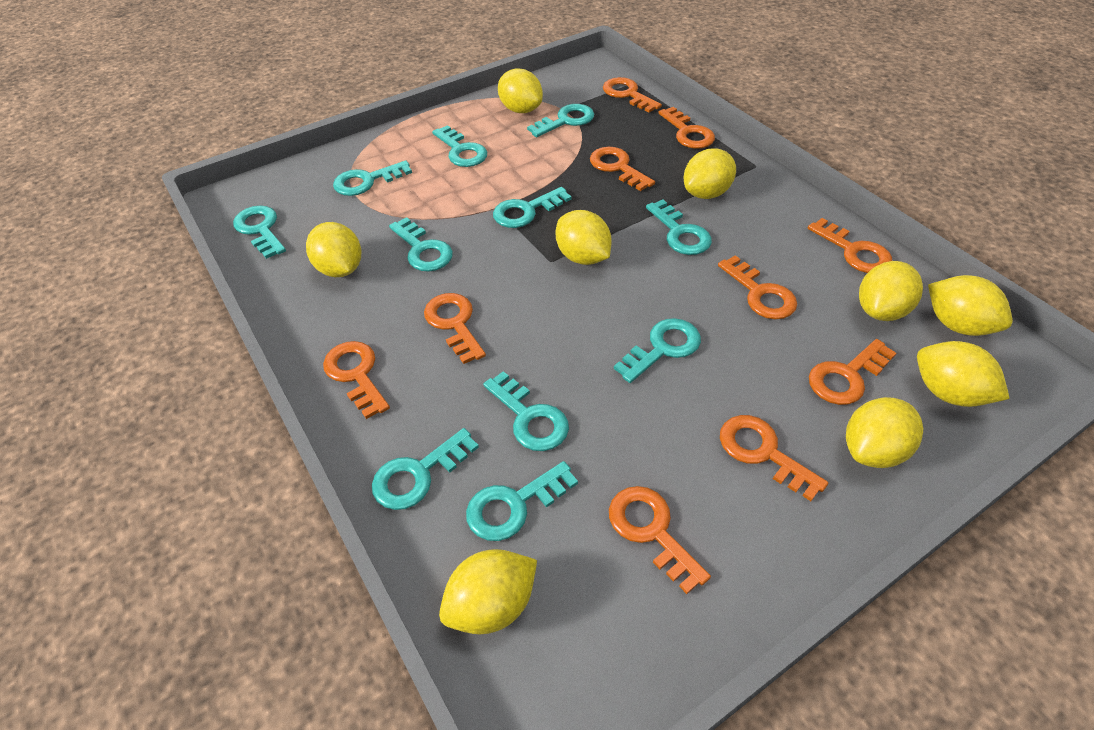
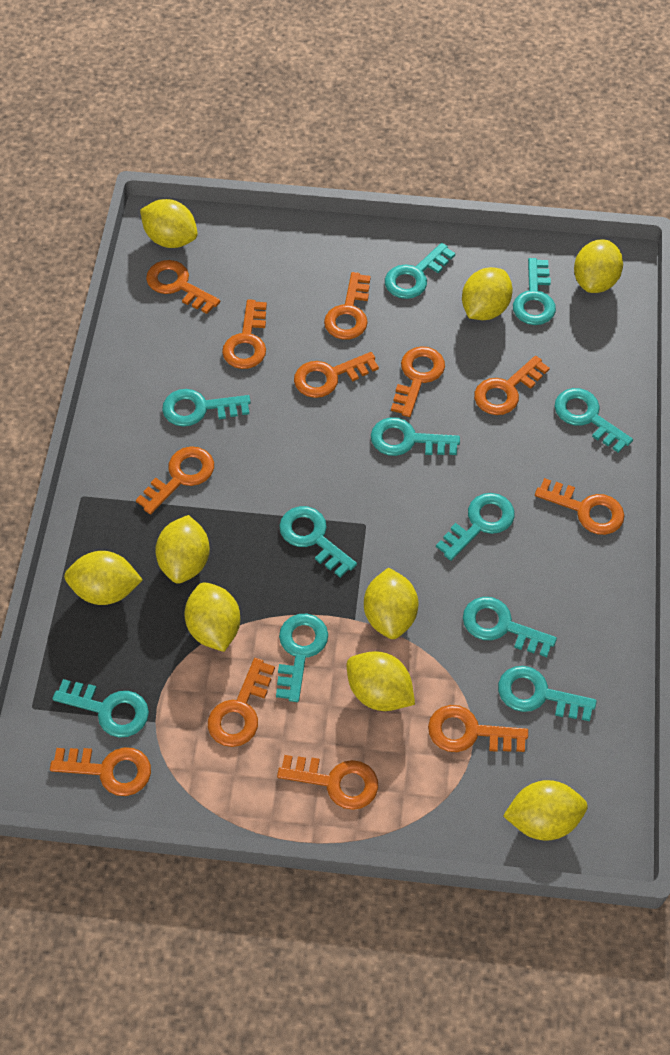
orange key: [323,341,390,419] [424,293,486,364] [590,147,655,191] [603,77,662,112] [609,486,711,594] [659,107,715,149] [718,255,797,319] [720,415,829,501] [808,218,892,273] [809,339,896,405] = 10 -> [50,747,151,796] [136,446,214,514] [146,260,220,314] [208,658,275,747] [222,299,267,369] [277,755,378,810] [294,352,379,398] [324,272,371,340] [391,346,445,417] [428,705,528,752] [474,356,550,415] [535,478,624,535] = 12

